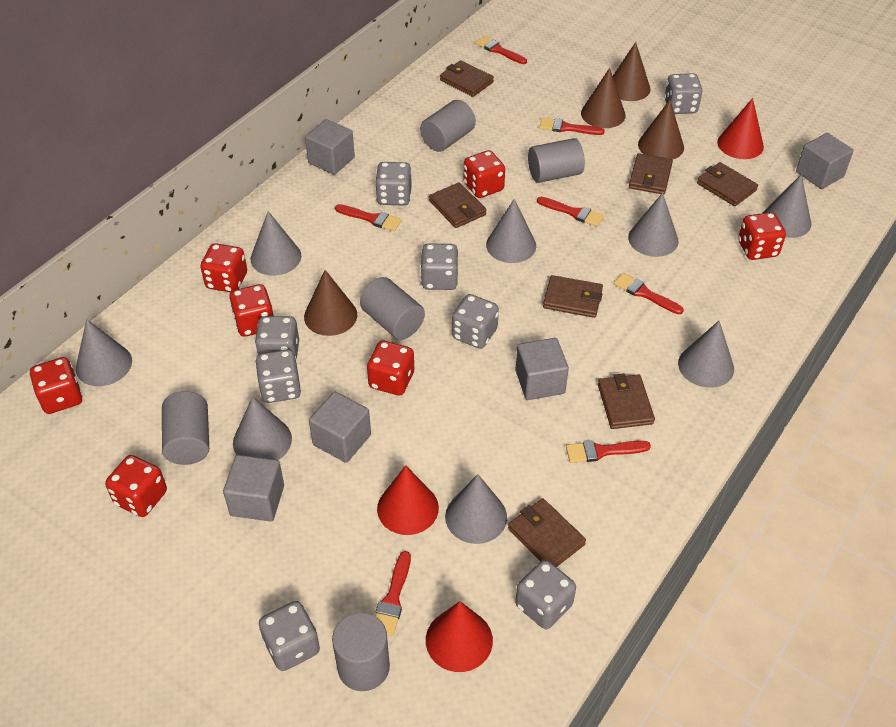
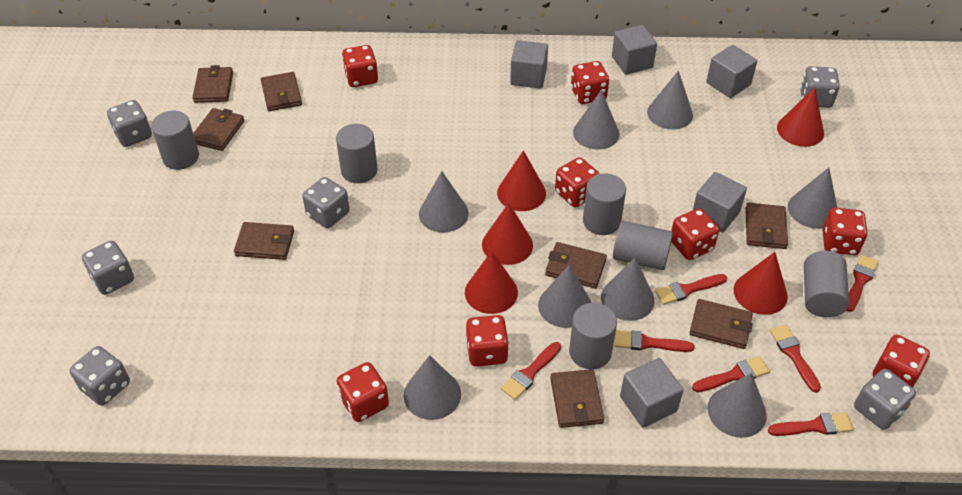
brown cone: [304,270,357,336] [581,68,626,128] [613,42,651,101] [638,100,684,160] = 4 -> none = 0
brown wallet: [429,182,486,228] [440,60,494,97] [508,498,586,567] [543,275,603,318] [598,373,655,429] [629,153,673,195] [697,162,758,206] = 7 -> [192,65,233,103] [193,108,244,151] [234,222,294,260] [261,72,302,111] [545,242,607,289] [550,369,604,428] [689,299,753,349] [745,203,788,249] = 8
grey cylinder: [162,391,209,465] [332,612,390,691] [360,277,425,340] [420,100,476,152] [528,138,585,183] = 5 -> [151,111,199,170] [336,124,378,183] [569,303,617,369] [583,173,626,235] [613,221,673,270] [804,251,849,317] = 6
grey dice: [255,316,299,359] [255,349,301,403] [259,601,320,671] [375,162,412,206] [420,244,458,290] [452,294,499,349] [515,560,576,629] [664,73,702,114] = 8 -> [70,346,130,406] [82,241,134,295] [107,100,152,147] [302,177,350,228] [800,66,840,108] [854,369,916,430] = 6
red cone: [377,465,439,535] [426,601,493,672] [717,98,764,159] = 3 -> [465,251,518,314] [482,203,533,265] [497,150,546,211] [734,252,788,315] [777,87,824,147] = 5
red dice: [30,357,82,414] [105,455,167,517] [200,243,247,292] [229,284,273,337] [367,341,414,395] [464,150,505,198] [738,212,786,260] = 7 -> [337,362,389,422] [342,45,378,87] [466,315,509,367] [555,157,600,207] [571,61,609,104] [671,208,719,260] [822,208,868,255] [873,335,930,388] = 8

